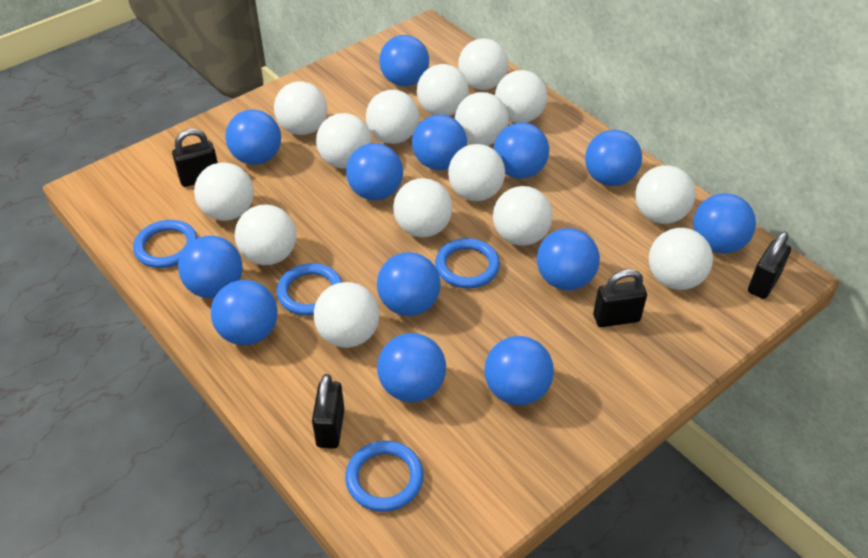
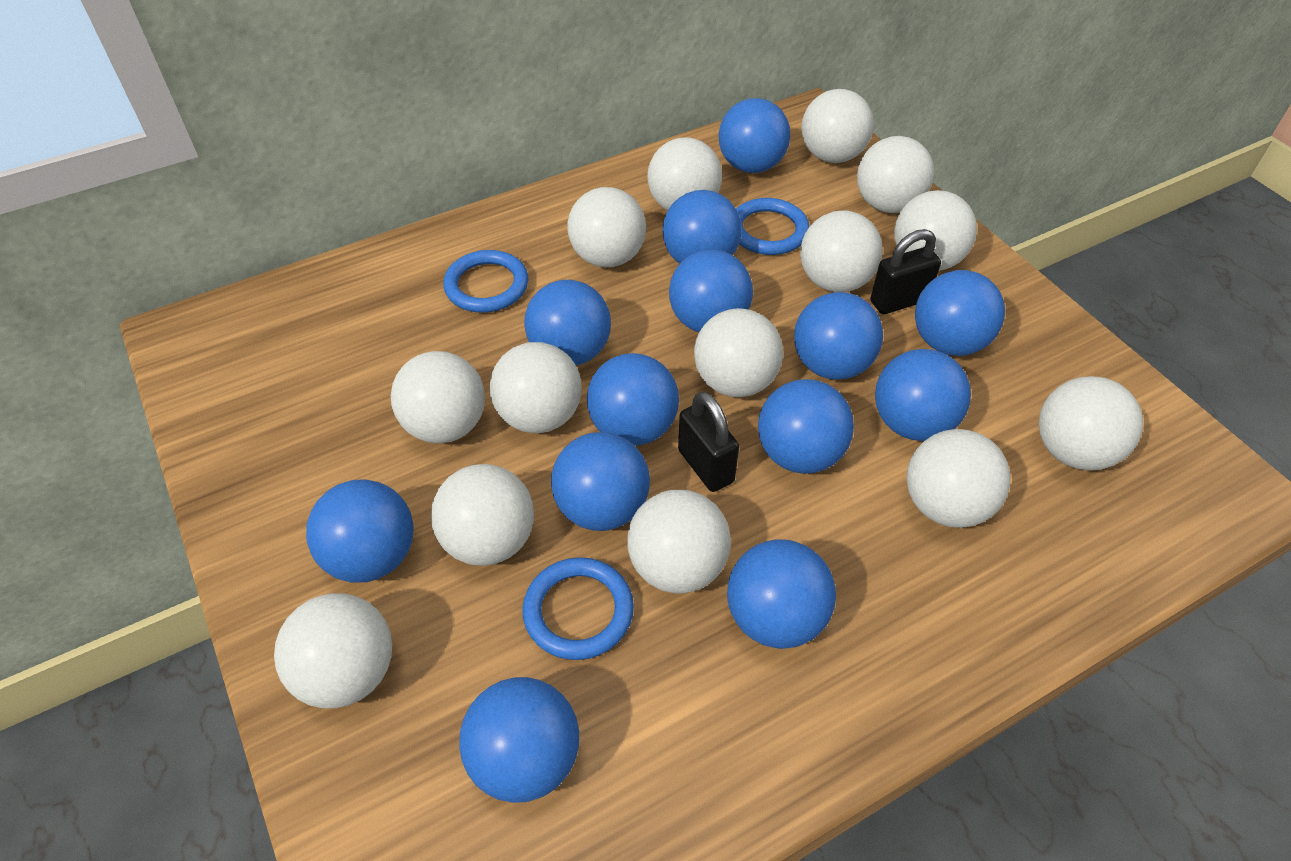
black padlock: [172,129,218,187] [312,374,345,449] [593,269,647,327] [748,231,791,299] = 4 -> [678,392,739,492] [870,229,941,314] = 2
blue ring: [133,220,198,268] [277,263,342,316] [345,441,424,512] [435,238,500,288] = 4 -> [443,250,529,313] [522,557,634,660] [736,198,809,255] = 3
white ball: [194,163,254,221] [235,205,296,265] [274,81,327,135] [314,282,379,348] [316,113,371,169] [366,90,419,144] [393,178,452,237] [417,64,469,116] [448,144,505,201] [455,92,509,146] [458,38,508,90] [493,186,553,246] [495,70,547,123] [635,165,695,224] [649,228,713,290] = 15 -> [274,593,392,708] [391,351,485,443] [431,464,534,566] [490,342,582,433] [567,187,646,267] [627,490,731,594] [647,138,722,210] [694,308,783,397] [800,210,883,292] [801,89,874,163] [857,136,934,213] [894,190,977,271] [907,429,1011,528] [1039,376,1143,471] = 14

